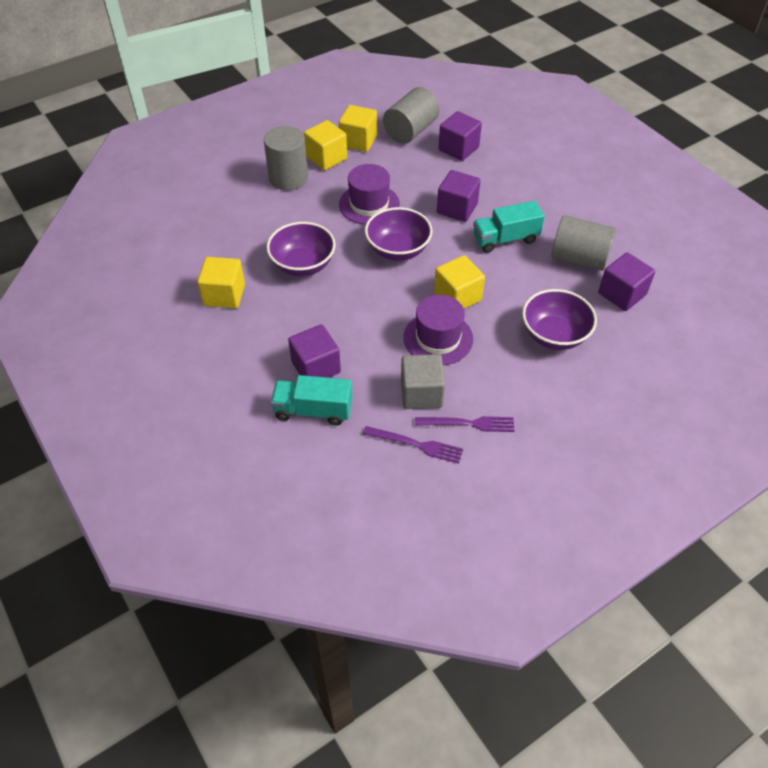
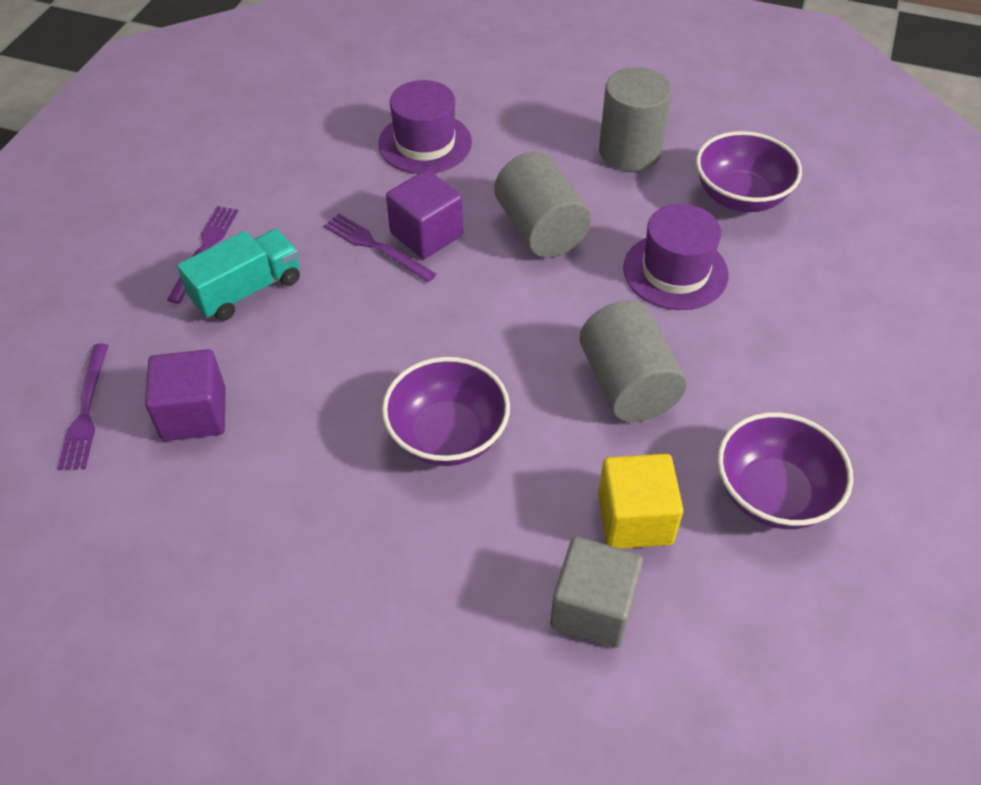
purple cube: [288,324,341,378] [437,170,481,222] [438,111,482,161] [598,252,655,311] = 4 -> [145,349,226,441] [386,170,463,259] = 2
purple fork: [363,426,463,463] [415,416,515,432] = 2 -> [58,343,109,470] [167,206,238,303] [324,214,436,282] = 3
turquoise truck: [271,375,352,426] [473,201,545,253] = 2 -> [177,229,300,321] = 1
yellow cube: [197,257,245,308] [304,120,347,171] [339,105,377,152] [434,255,485,309] = 4 -> [598,454,683,549] = 1

